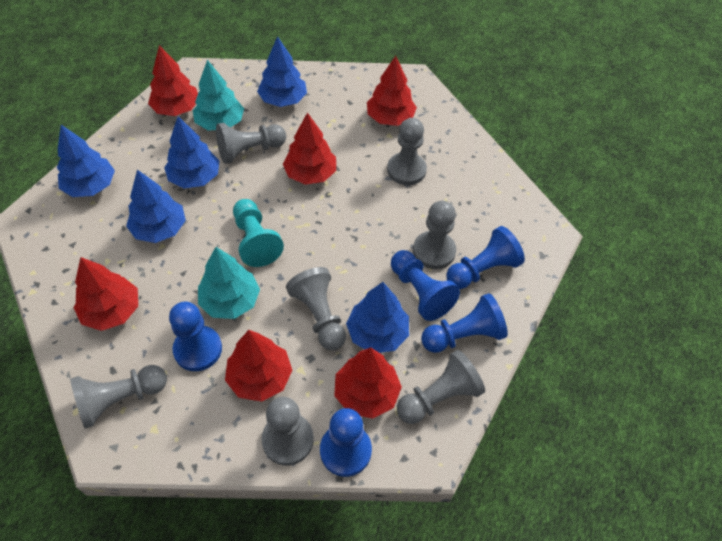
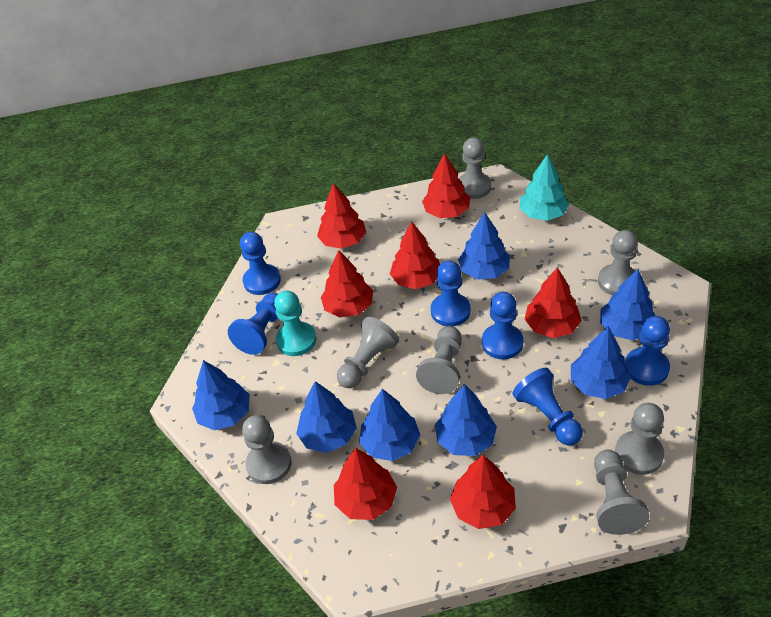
blue pawn: [169,302,222,371] [320,408,372,477] [391,250,460,321] [421,293,508,353] [446,226,525,289] = 5 -> [228,293,278,355] [240,232,281,295] [431,260,471,326] [482,292,523,359] [512,368,583,446] [625,316,670,386] = 6
blue tree: [57,125,115,197] [126,170,186,243] [164,116,220,188] [257,36,307,107] [346,282,409,353] = 5 -> [192,360,250,430] [296,381,357,453] [359,389,420,461] [435,384,497,456] [458,212,510,280] [571,326,631,399] [600,269,656,340] = 7
red tree: [74,257,138,331] [148,45,198,116] [225,330,292,402] [283,112,336,185] [334,347,402,419] [367,56,417,126] = 6 -> [317,183,366,249] [321,250,373,318] [334,448,397,520] [390,222,440,289] [422,153,470,218] [450,455,516,529] [525,267,582,338] = 7
turquoise tree: [193,60,244,130] [198,247,260,319] = 2 -> [520,154,569,221] = 1

